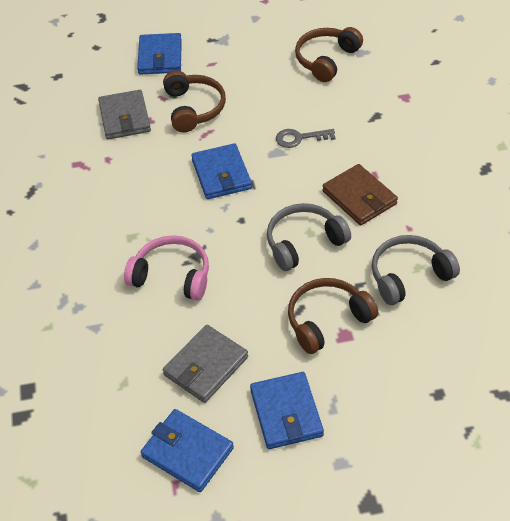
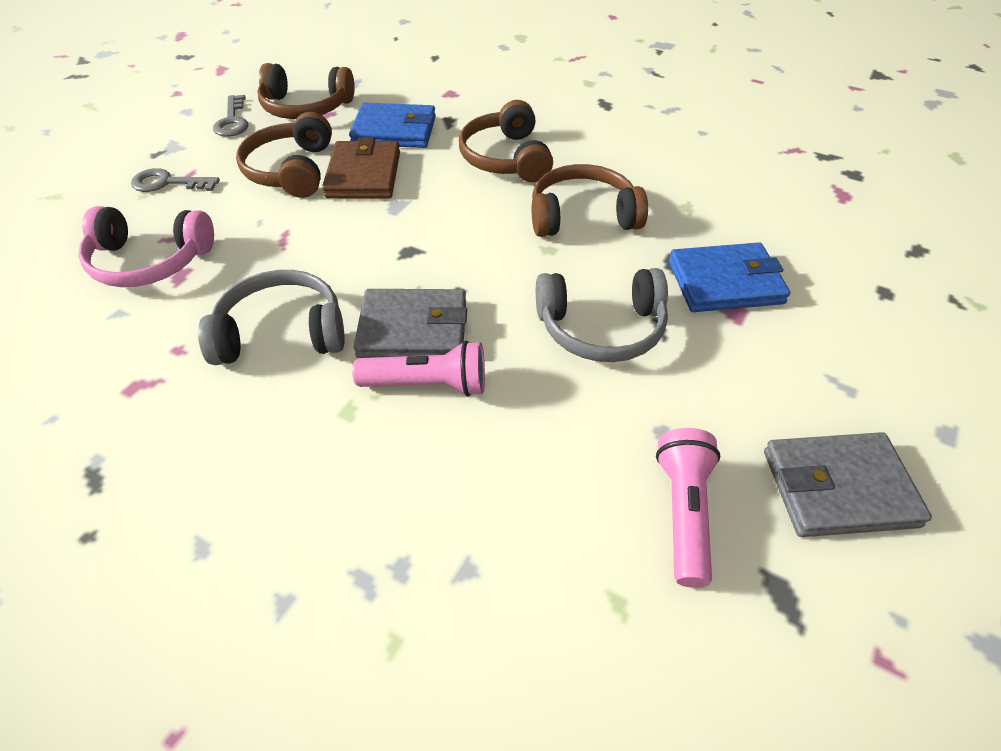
blue wallet: [137,33,182,75] [141,409,234,492] [191,143,252,199] [250,372,324,449] = 4 -> [349,103,436,148] [669,242,790,312] = 2
brown headphones: [163,70,226,133] [288,278,378,354] [295,27,363,82] = 3 -> [236,112,332,198] [257,63,355,119] [459,100,553,182] [532,164,648,237] = 4
grey key: [276,129,336,148] = 1 -> [131,168,220,192] [213,95,248,137] = 2
pink flashlight: none = 0 -> [352,341,485,397] [656,428,720,588] = 2

